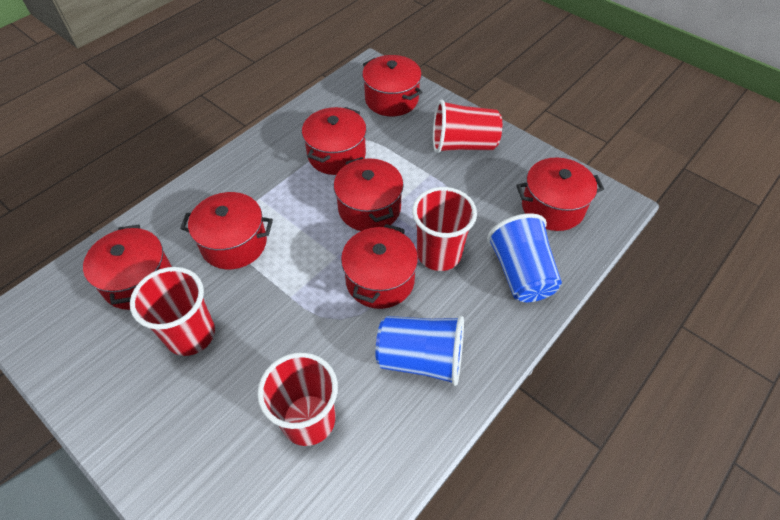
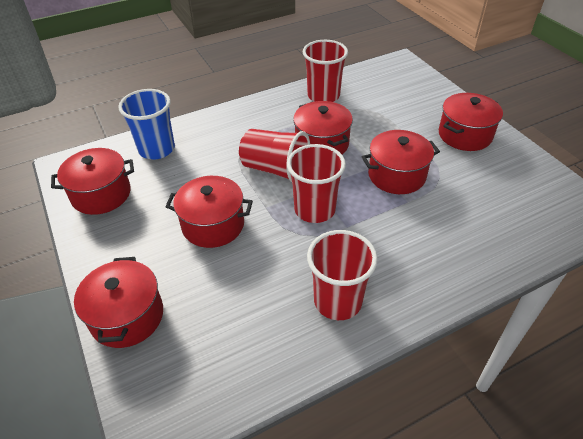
blue cup: [375,316,464,386] [487,213,562,302] = 2 -> [118,89,175,159] = 1
red pot: [83,225,172,310] [180,192,273,269] [302,107,366,175] [334,157,404,231] [341,224,418,309] [362,55,422,116] [516,158,604,231] = 7 -> [51,148,134,215] [74,257,163,348] [165,176,253,248] [293,101,353,154] [362,130,440,194] [439,93,503,151] = 6

